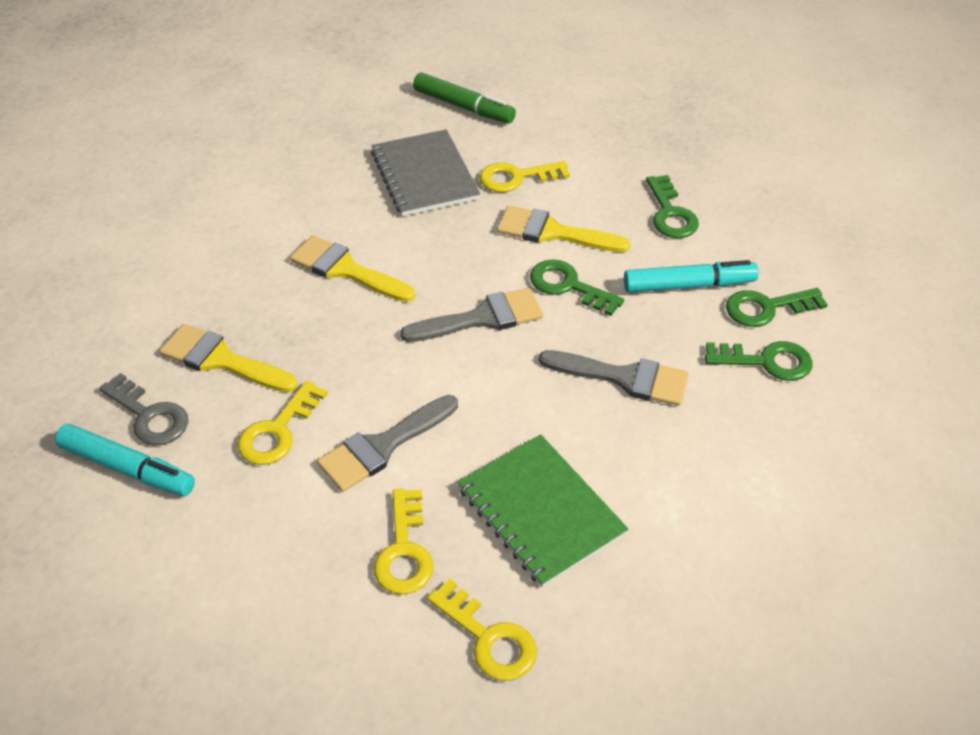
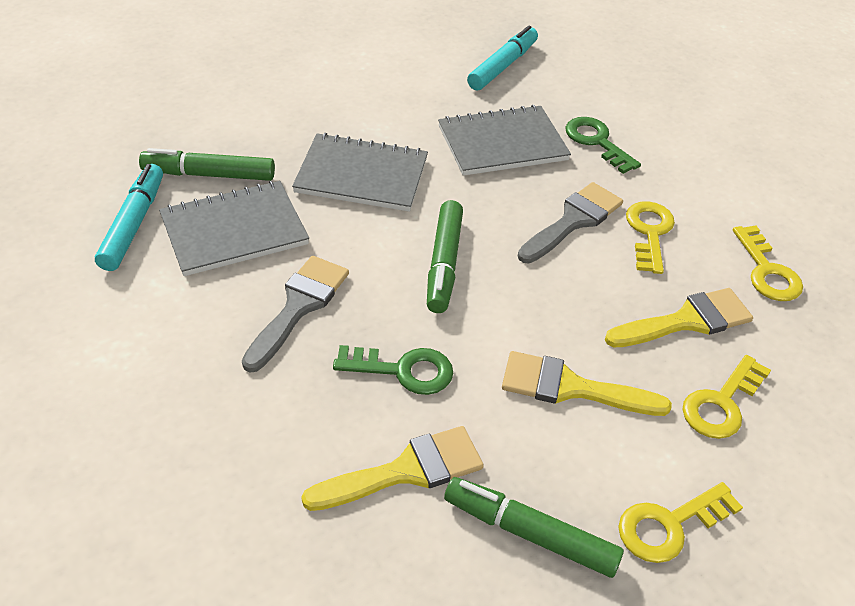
green key: [530,259,624,316] [646,175,699,238] [705,341,812,381] [726,288,828,327] = 4 -> [333,345,453,395] [565,117,641,174] = 2
green marker: [413,72,516,123] = 1 -> [139,148,275,181] [427,200,463,313] [444,477,624,578] = 3
green notebook: [457,434,628,587] = 1 -> none = 0
grey brush: [317,395,458,492] [400,288,543,342] [539,350,689,406] = 3 -> [242,256,349,373] [518,182,623,263] = 2
grey key: [99,373,188,445] = 1 -> none = 0
grey notebook: [371,129,480,217] = 1 -> [159,181,309,276] [292,133,428,212] [438,105,571,176] = 3

